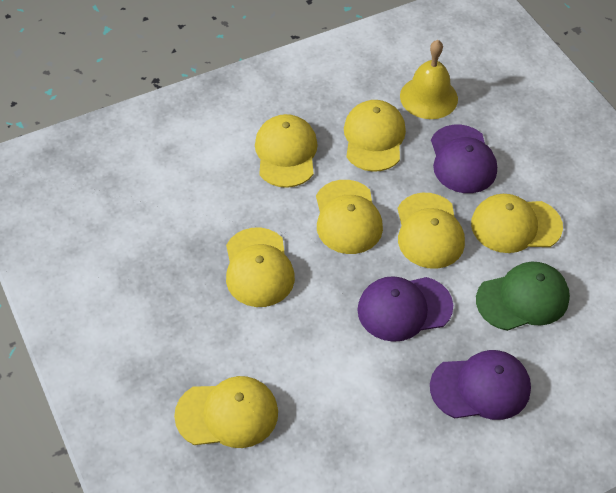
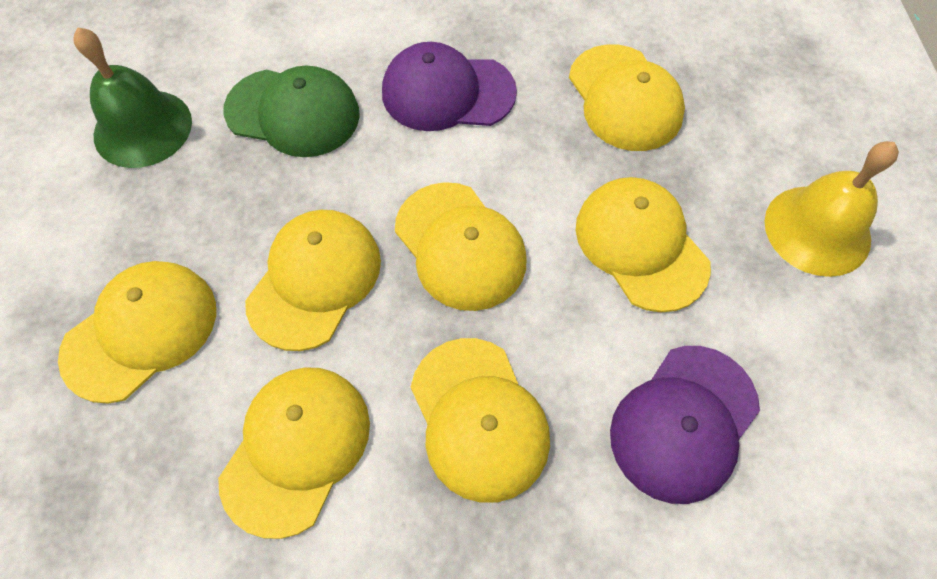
green bell: none = 0 -> [73,27,192,168] = 1
purple cap: [357,276,453,342] [430,350,531,420] [431,125,497,193] = 3 -> [382,42,517,131] [610,346,760,504] = 2

